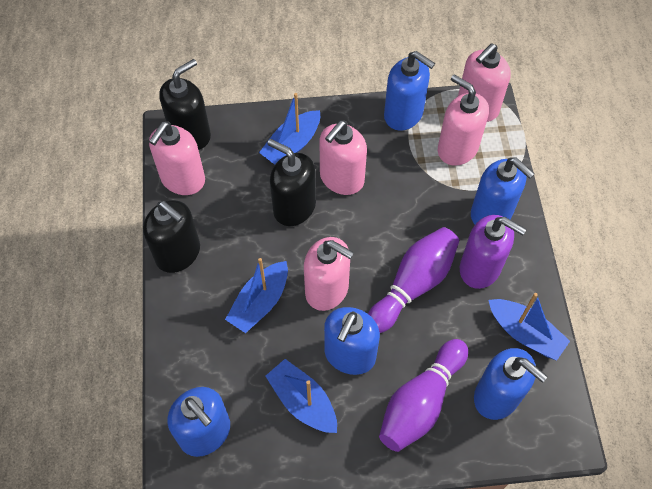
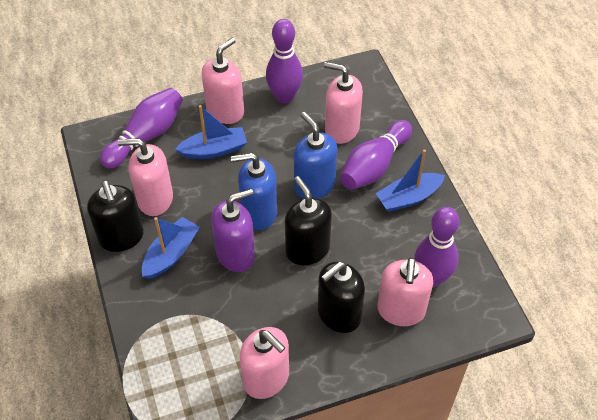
blue boat: [225,258,288,333] [259,93,320,165] [265,359,337,433] [488,293,570,361] = 4 -> [142,217,200,279] [175,105,247,159] [376,149,445,212] = 3
blue soap dispenser: [168,387,230,457] [324,307,380,375] [384,51,435,131] [471,158,535,225] [474,348,548,420] = 5 -> [231,153,277,230] [294,112,337,199] = 2
purple bowling pin: [368,227,459,333] [379,339,468,452] = 2 -> [100,88,183,169] [266,19,303,103] [340,120,412,190] [414,207,459,287] = 4

